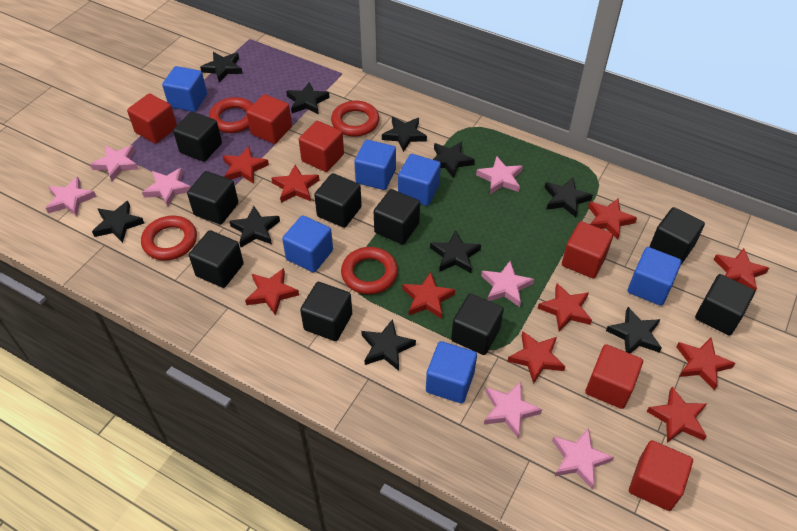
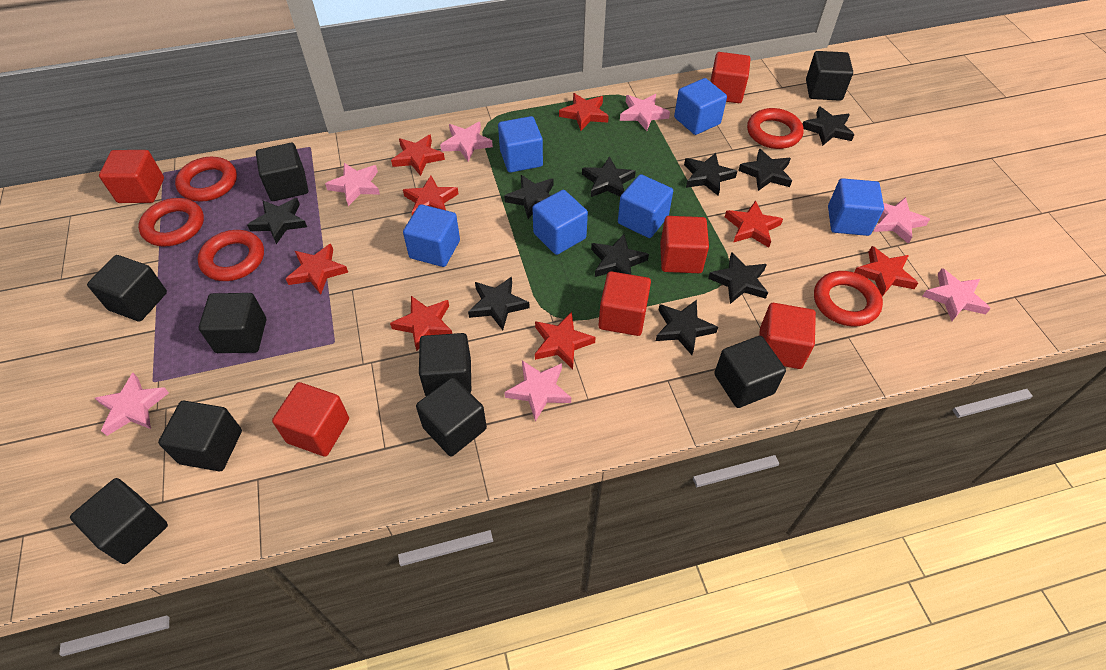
red ring: [141,216,197,260] [209,97,253,133] [331,101,379,137] [341,247,398,294] = 4 -> [138,198,204,247] [175,157,237,201] [198,230,264,281] [747,108,804,149] [814,271,883,326] = 5
red star: [223,146,269,184] [245,268,299,316] [271,165,319,203] [402,272,455,319] [507,331,566,384] [538,283,592,331] [588,199,637,240] [647,387,707,443] [676,338,736,390] [713,248,769,291] = 10 -> [286,244,348,295] [390,296,452,351] [391,134,445,176] [403,176,459,215] [535,312,596,369] [559,93,609,131] [725,200,783,248] [854,246,918,296] = 8

